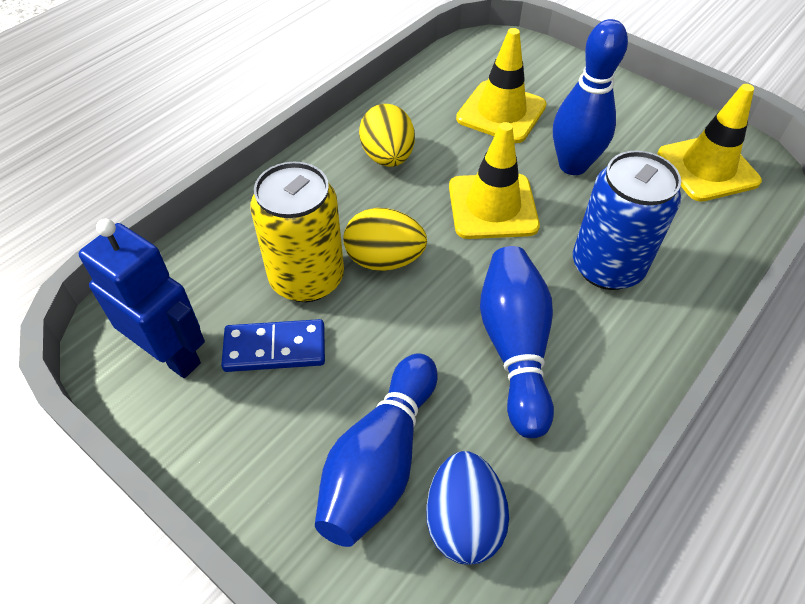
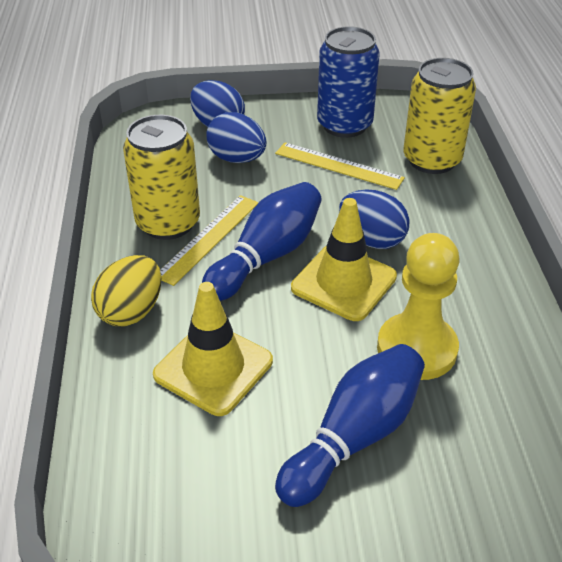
blue bowling pin: [315,353,438,547] [480,246,554,438] [553,19,628,175] = 3 -> [202,182,322,301] [275,344,425,507] = 2
blue domino: [221,319,325,372] = 1 -> none = 0
blue egg: [426,451,509,564] = 1 -> [190,80,245,127] [206,112,266,163] [339,189,410,249] = 3
blue robot: [79,219,205,378] = 1 -> none = 0
yellow can: [250,162,344,302] = 1 -> [123,115,200,240] [403,58,476,174] = 2
yellow egg: [343,208,427,271] [359,104,415,167] = 2 -> [91,255,161,326] = 1
yellow pawn: none = 0 -> [377,233,460,380] = 1
yellow ruler: none = 0 -> [160,195,259,286] [275,142,405,190] = 2
yellow traffic cone: [449,122,540,239] [456,28,547,143] [657,84,762,202] = 3 -> [153,282,273,416] [291,198,397,321] = 2

